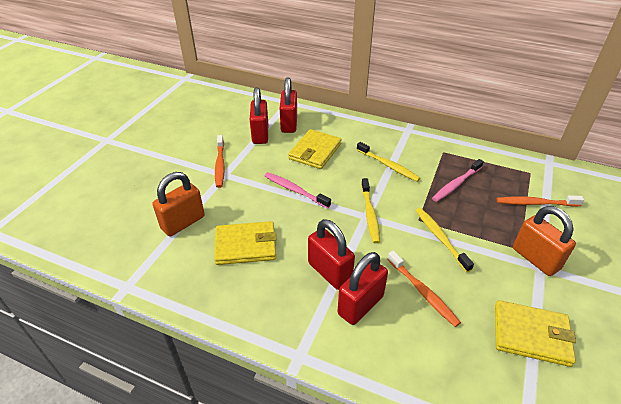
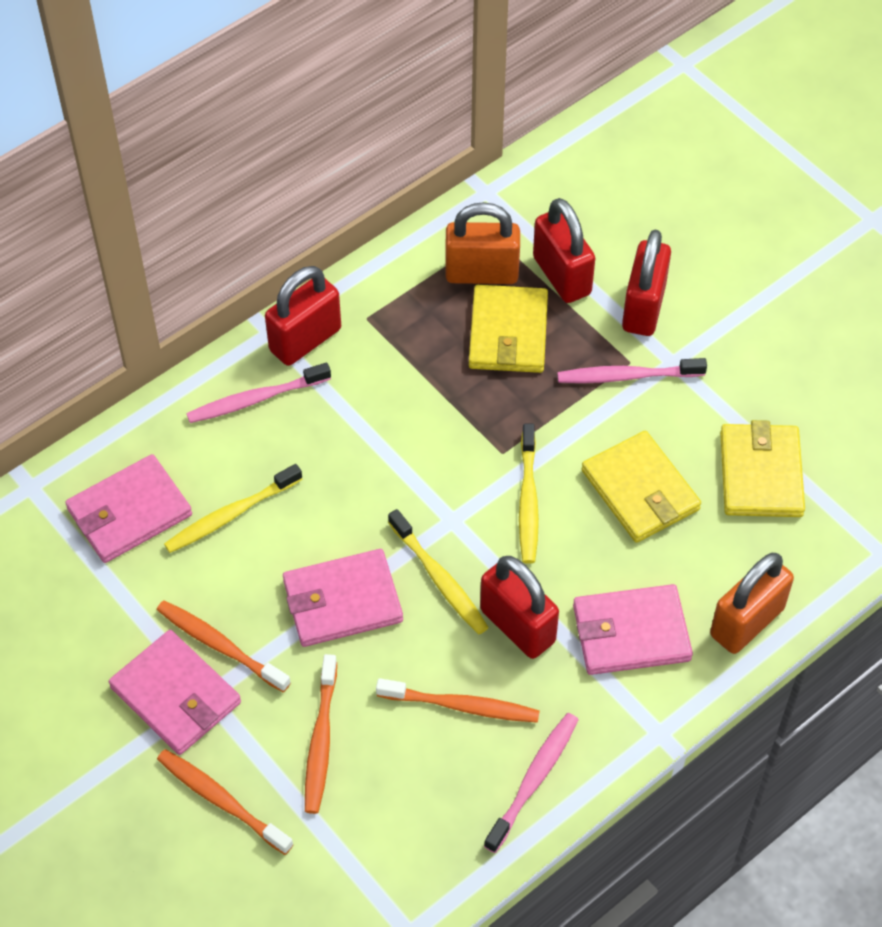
orange toothbrush: [215,135,225,188] [387,251,461,327] [496,195,584,207] = 3 -> [157,600,291,692] [157,749,294,855] [305,654,337,814] [376,678,540,723] = 4
pink toothbrush: [265,172,331,208] [432,159,484,202] = 2 -> [186,363,331,423] [484,713,579,853] [558,358,707,383] = 3
pink wallet: none = 0 -> [65,454,192,563] [109,630,241,755] [283,549,403,647] [573,584,693,675] = 4

